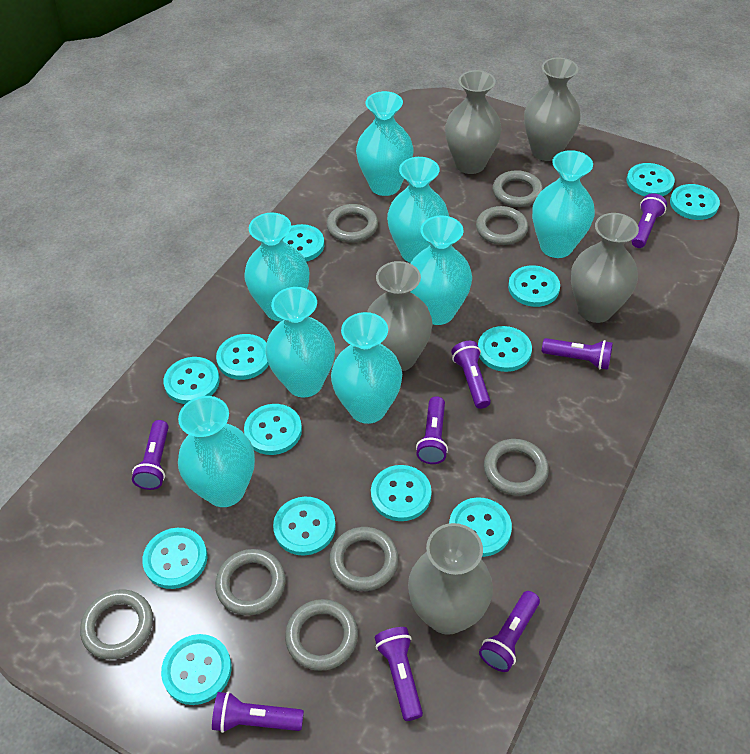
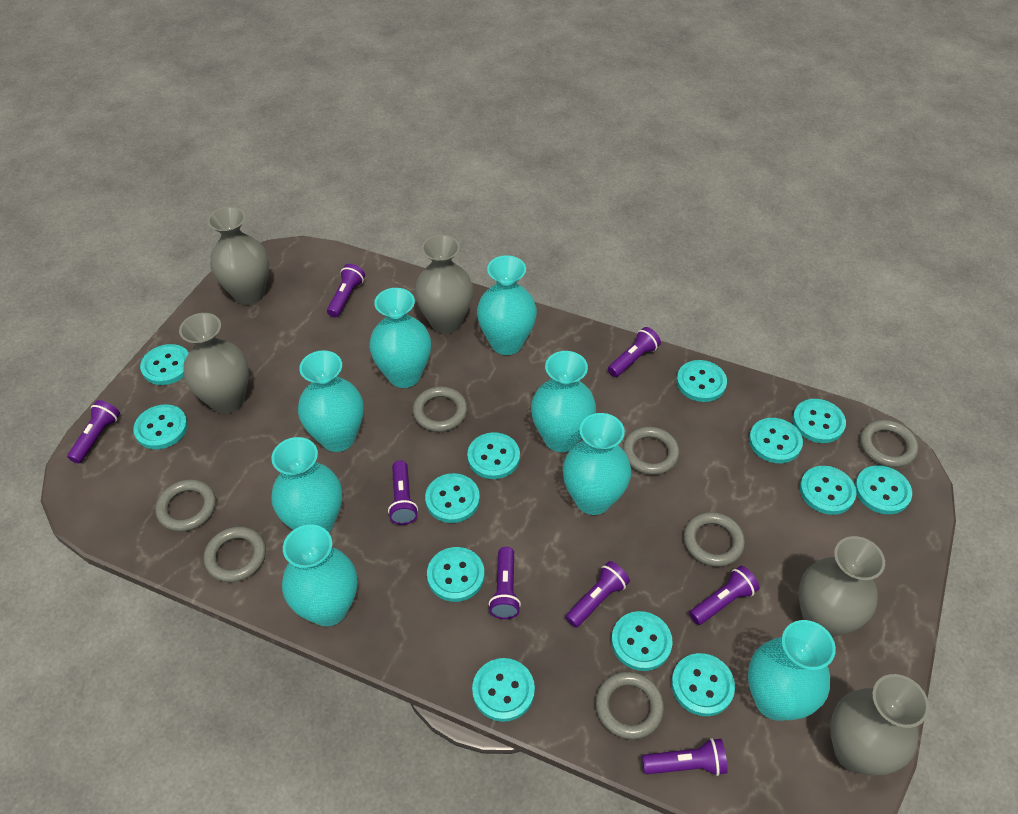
grey ring: [80,589,153,660] [215,549,286,616] [285,599,358,671] [326,204,378,242] [329,527,398,591] [476,206,528,245] [484,439,549,496] [493,170,543,207] = 8 -> [155,479,216,532] [203,526,266,582] [413,386,468,432] [595,671,664,739] [622,426,680,475] [684,512,745,567] [860,420,918,468] = 7

